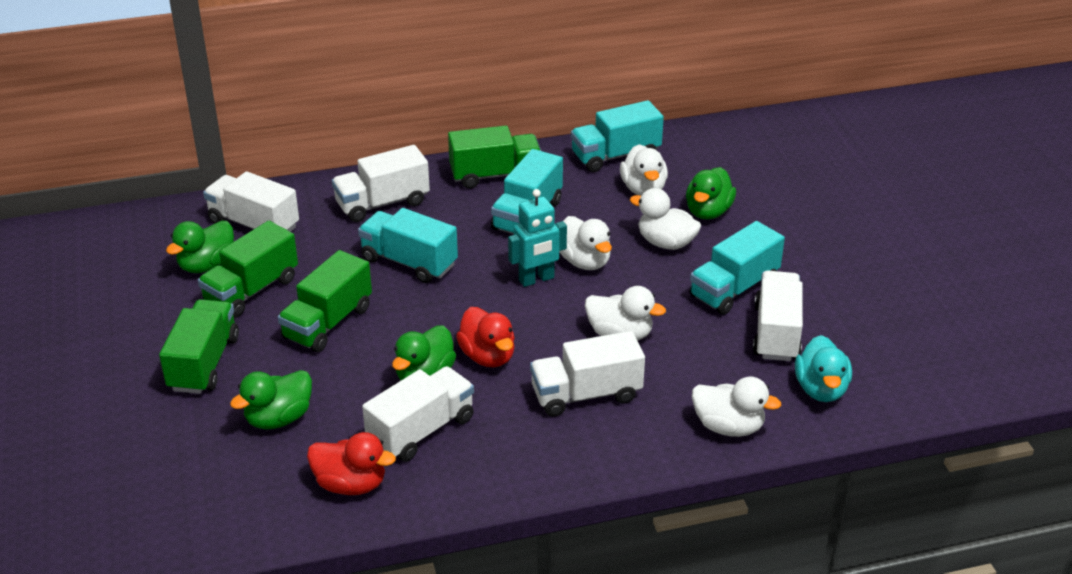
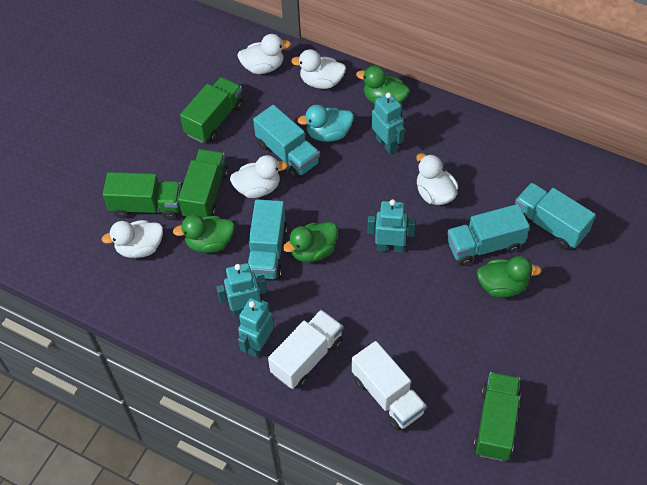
red duck: [307,432,396,495] [456,307,515,367] = 2 -> none = 0
turquoise robot: [508,189,567,287] = 1 -> [216,263,267,317] [238,298,274,358] [368,199,416,253] [372,92,405,154] = 4
white truck: [203,171,299,232] [332,145,430,222] [362,366,474,462] [530,331,645,417] [753,271,803,361] = 5 -> [268,310,343,389] [352,341,427,431] = 2

